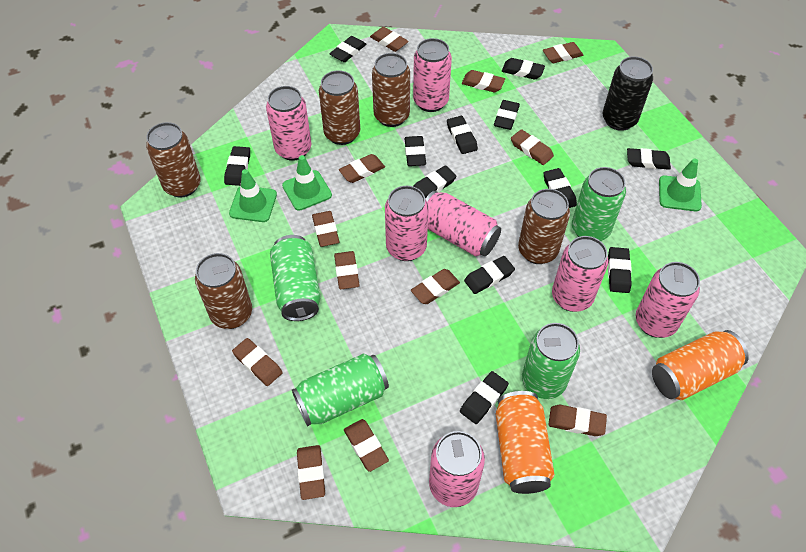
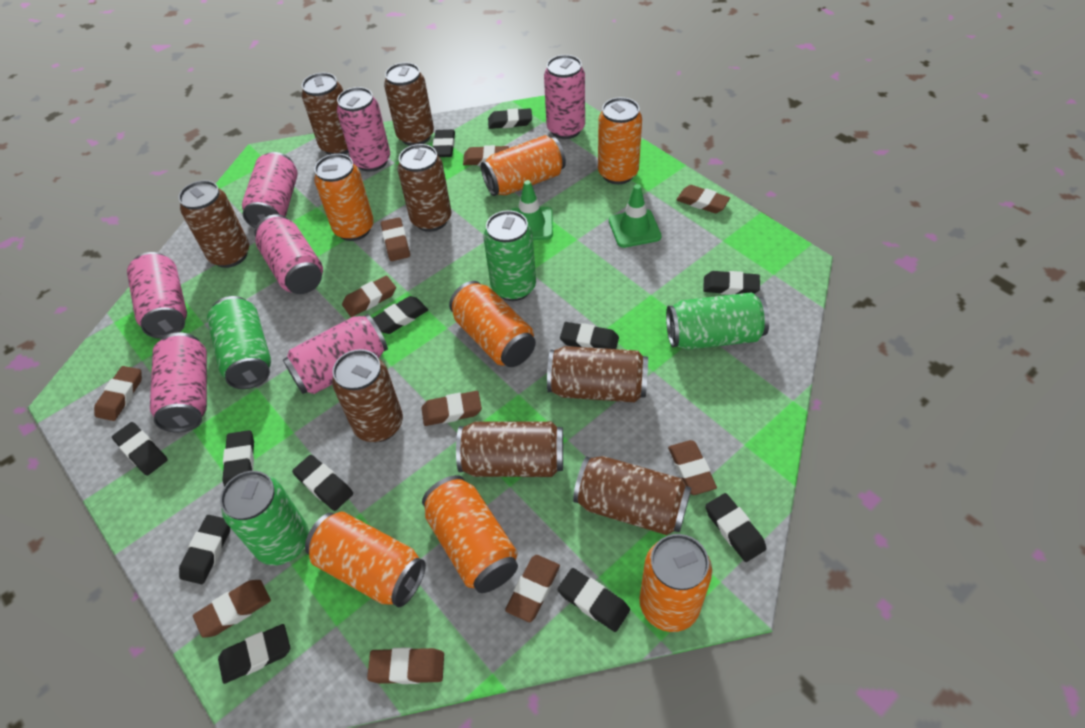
black can: [602,56,653,131] = 1 -> none = 0
brown can: [146,122,201,198] [195,253,252,329] [319,70,360,145] [372,53,410,127] [518,189,570,264] = 5 -> [178,180,249,268] [302,73,349,155] [332,349,403,442] [384,62,434,146] [398,144,451,232] [456,421,563,477] [547,346,648,402] [573,456,691,535] = 8
brown eraser: [232,338,283,386] [297,445,325,500] [312,211,340,247] [334,251,360,289] [339,154,385,183] [344,419,389,472] [370,27,409,52] [411,269,460,304] [462,70,505,92] [511,129,554,165] [543,42,583,63] [548,405,607,436] = 12 -> [94,366,142,421] [193,580,271,638] [342,276,396,317] [367,647,444,684] [381,217,410,261] [422,391,482,426] [463,145,509,166] [505,555,560,622] [668,440,717,495] [676,185,730,213] = 10
green traffic cone: [229,169,277,222] [282,155,332,211] [659,159,702,211] = 3 -> [510,180,553,240] [609,184,662,248] = 2
orange can: [496,391,555,494] [652,330,749,400] = 2 -> [305,512,426,607] [314,154,374,241] [422,475,518,593] [449,281,536,367] [481,135,566,196] [598,97,642,184] [639,534,712,632] = 7

